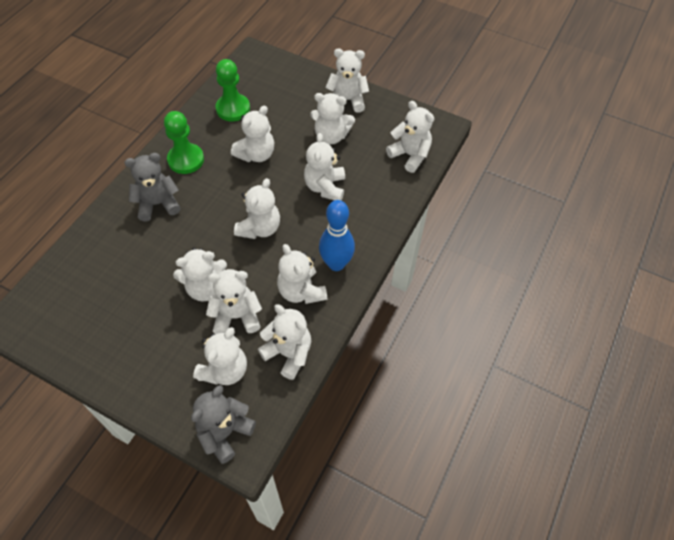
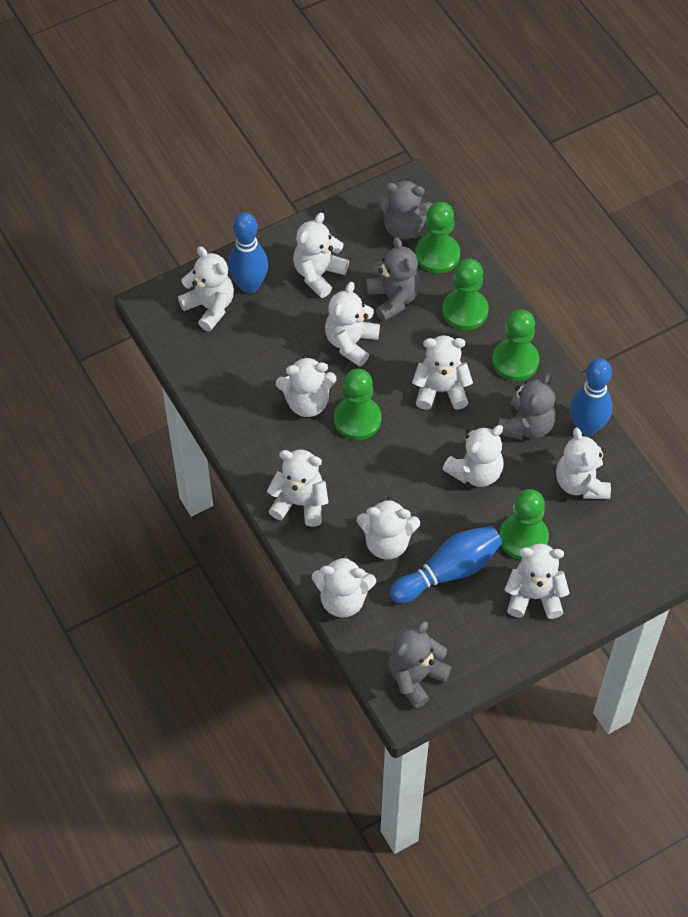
blue bowling pin: [319,200,355,271] = 1 -> [228,213,268,293] [390,526,502,603] [570,358,612,436] = 3
green pawn: [164,111,204,174] [216,59,250,121] = 2 -> [334,369,381,440] [415,202,460,274] [442,259,488,330] [492,310,539,381] [499,489,549,560] = 5
grey teddy bear: [124,153,180,221] [191,385,256,464] = 2 -> [366,237,420,321] [377,179,433,240] [389,621,452,708] [498,373,556,440] = 4

